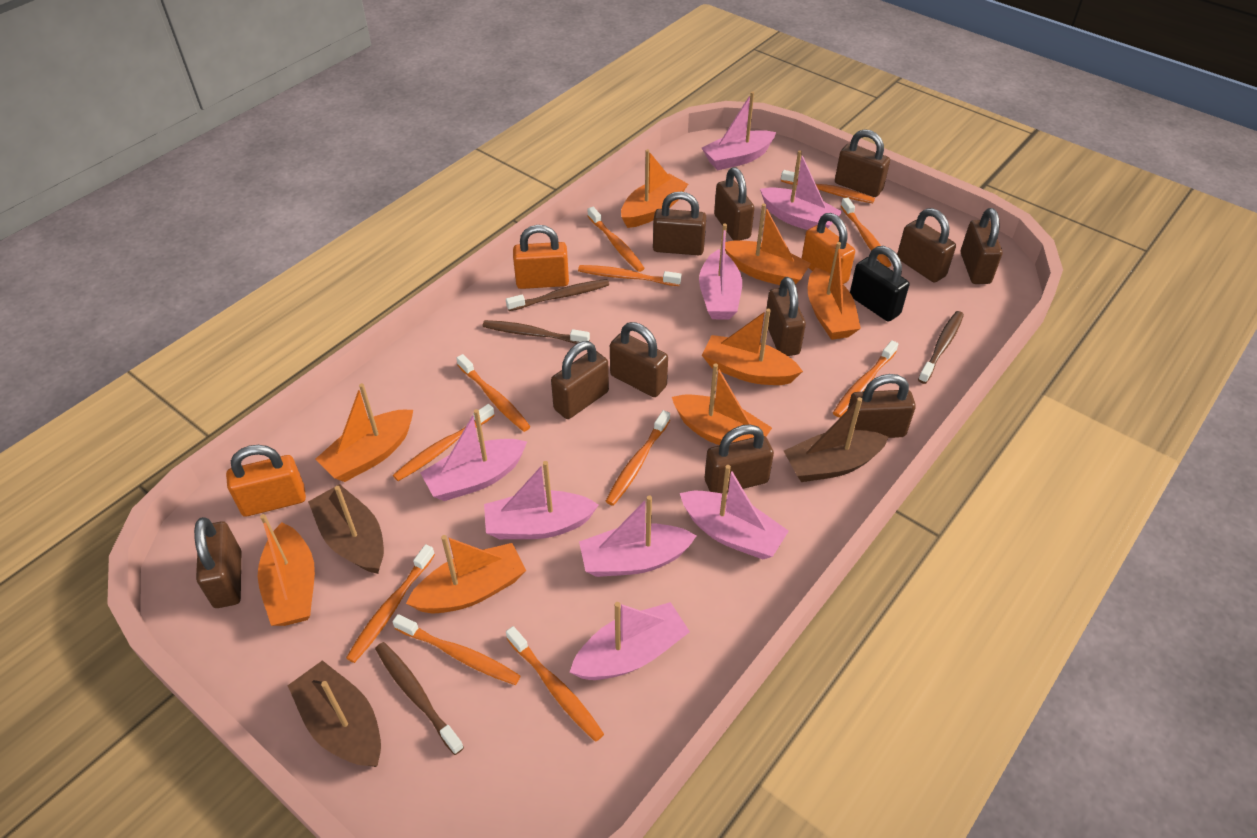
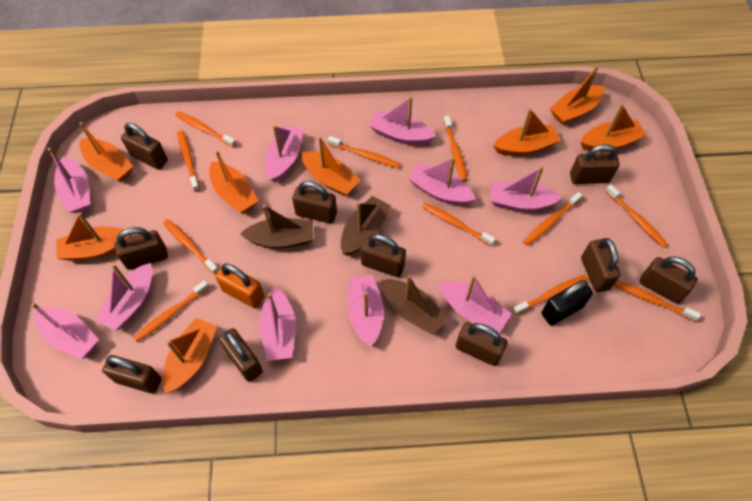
brown padlock: [194,517,241,608] [551,341,609,419] [610,322,668,397] [653,191,706,255] [705,424,774,493] [714,167,754,241] [766,277,806,356] [835,129,890,197] [848,374,916,438] [897,208,956,282] [961,208,1002,284] = 11 -> [102,355,162,394] [114,227,168,270] [121,123,168,170] [219,328,263,382] [292,181,337,224] [361,234,406,277] [455,322,507,366] [570,144,619,184] [581,238,621,292] [640,257,698,304] = 10
brown toothbrush: [375,642,464,755] [482,320,590,344] [506,279,609,311] [918,311,964,384] = 4 -> none = 0
orange padlock: [226,445,306,517] [513,225,569,289] [802,213,855,284] = 3 -> [215,263,264,308] = 1
pink boat: [420,409,527,501] [484,461,599,539] [570,602,690,680] [579,495,697,577] [680,465,789,559] [699,223,742,320] [702,91,776,170] [760,150,842,230] = 8 -> [31,303,99,359] [47,148,90,213] [95,263,153,331] [259,287,296,361] [265,125,304,182] [347,274,384,347] [370,97,436,145] [408,157,476,205] [439,275,512,332] [491,166,562,211] = 10

